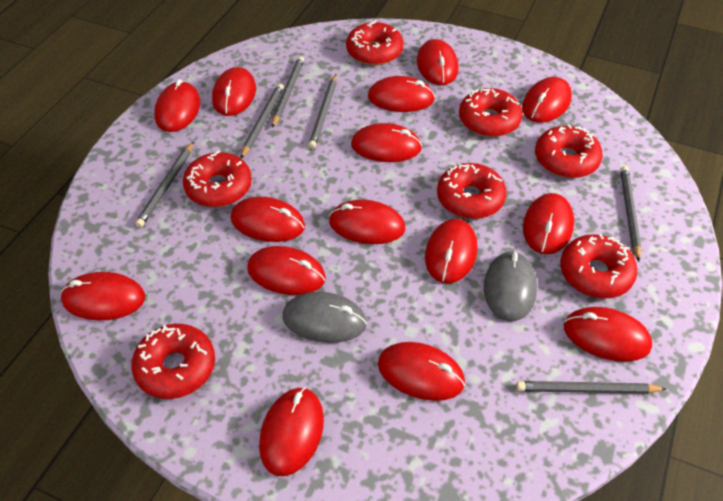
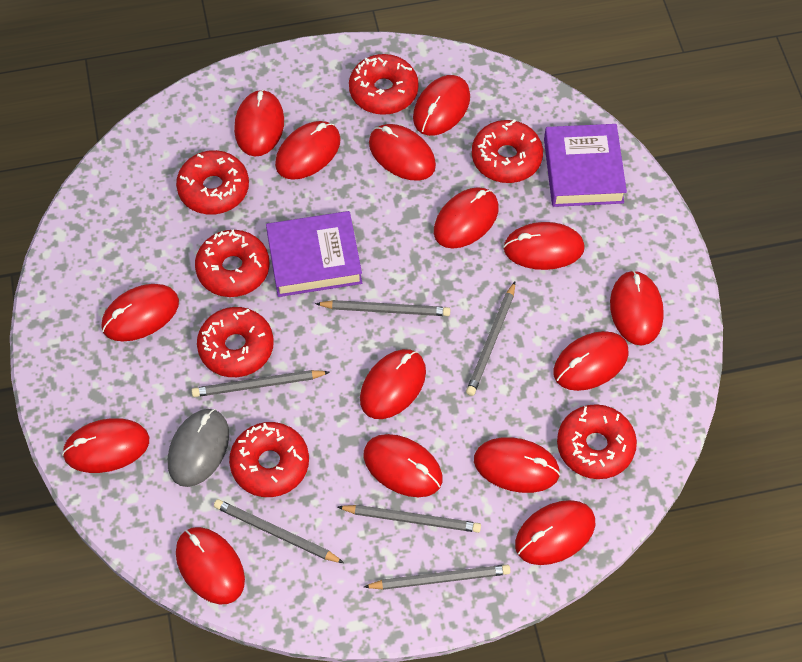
grey mouse: [283,292,367,343] [484,251,537,321] = 2 -> [168,409,229,487] = 1
purple book: none = 0 -> [266,211,362,297] [544,124,627,207] = 2

